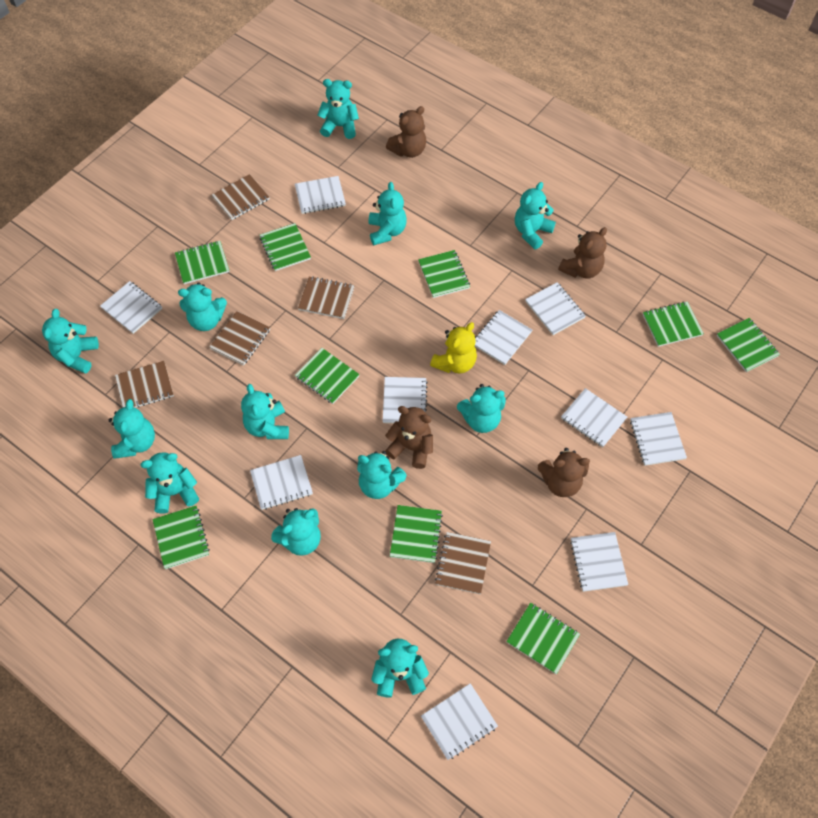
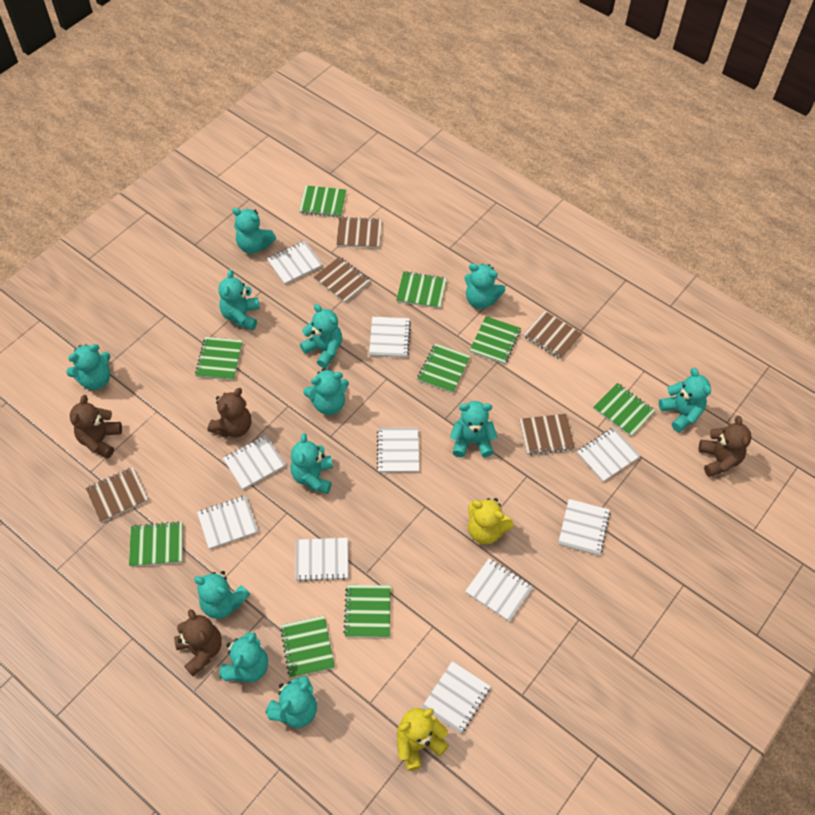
yellow teddy bear: [430,322,477,374] = 1 -> [397,708,449,771] [468,498,514,544] = 2

